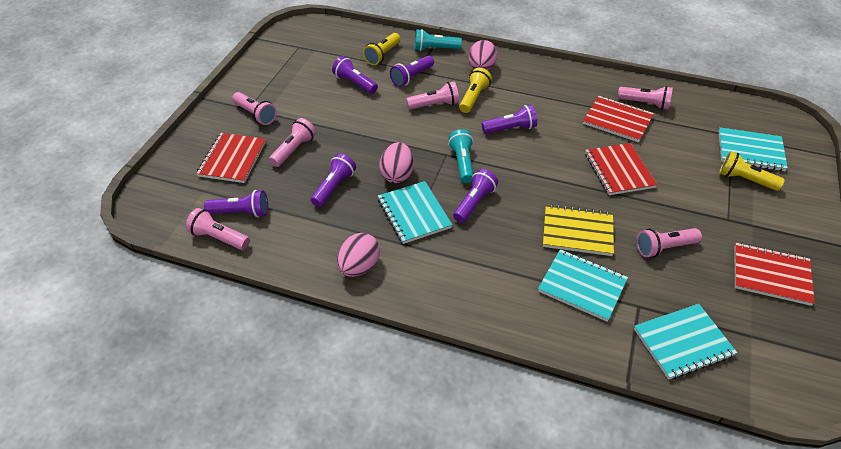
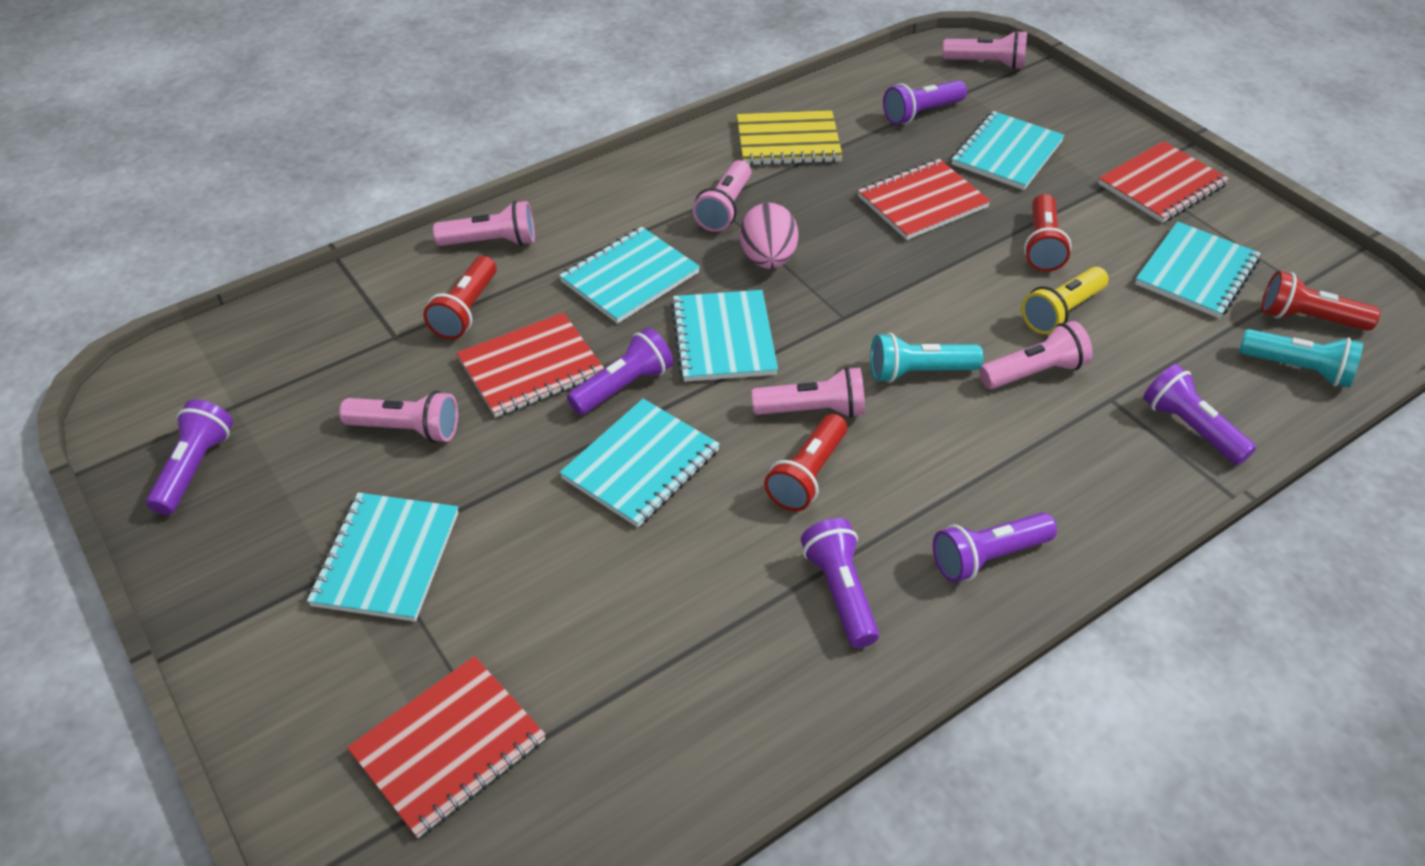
pink egg: [337,233,380,277] [379,142,414,183] [468,40,497,71] = 3 -> [740,203,798,269] = 1
red flashlight: none = 0 -> [423,256,496,340] [764,414,847,511] [1024,194,1071,272] [1262,271,1380,331] = 4
turquoise notebook: [378,181,452,244] [538,249,628,322] [634,304,737,380] [719,127,788,171] = 4 -> [307,493,458,622] [559,227,700,324] [559,399,720,527] [671,290,778,382] [952,111,1065,190] [1135,221,1261,318] = 6
yellow flashlight: [363,33,401,65] [459,68,492,113] [719,151,785,191] = 3 -> [1021,267,1109,334] = 1

